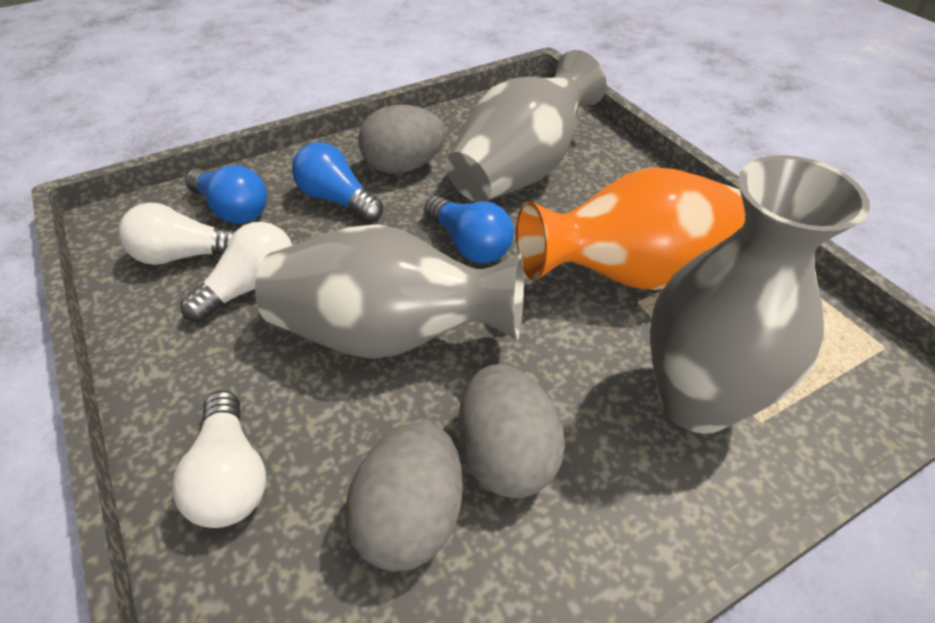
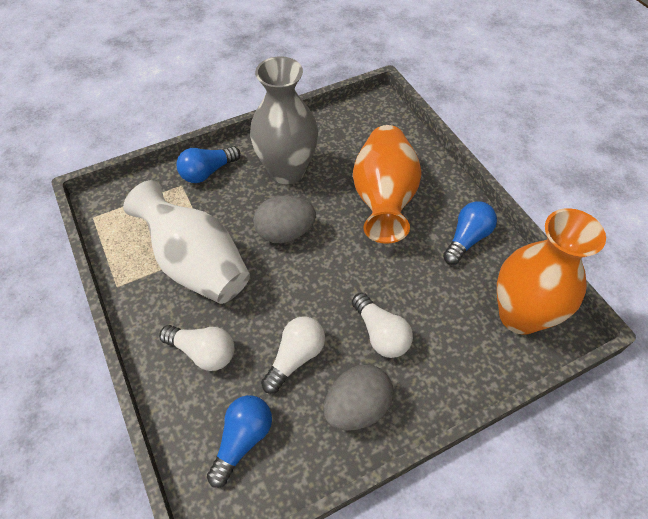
grey egg: [344,422,463,572] [358,105,446,174] [458,364,565,498] = 3 -> [253,196,316,243] [323,365,393,431] = 2
grey vase: [255,224,524,358] [446,50,607,202] [650,155,870,434] = 3 -> [250,56,318,184] = 1
orange vase: [516,167,745,290] = 1 -> [353,125,421,244] [497,208,606,335] = 2
white vase: none = 0 -> [123,180,250,304] = 1

